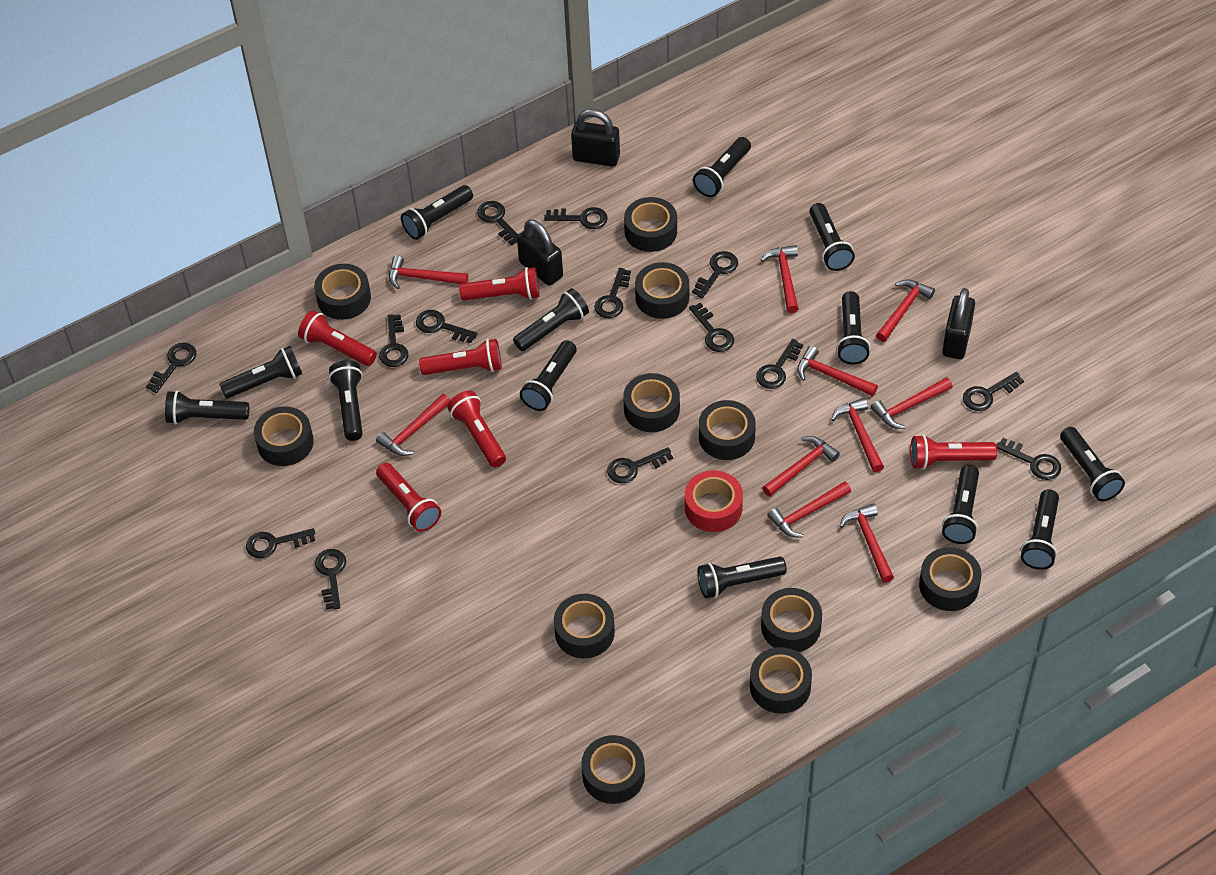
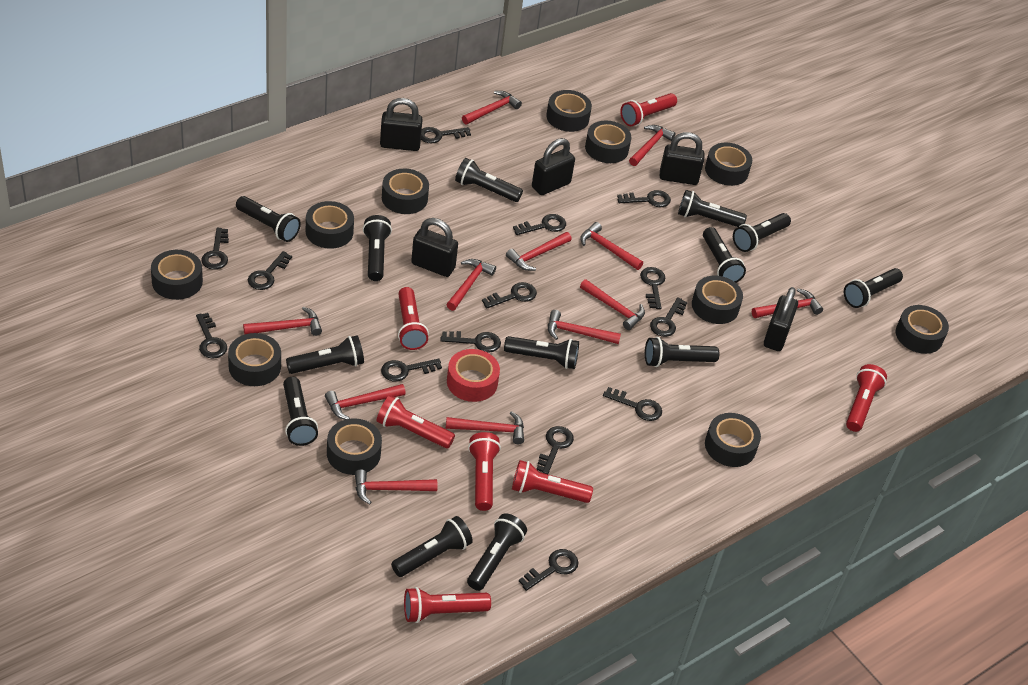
black padlock: [517,219,563,286] [571,109,620,167] [942,288,975,359] = 3 -> [380,98,423,151] [411,218,458,277] [532,138,575,195] [660,132,704,185] [764,287,798,351] = 5
red flashlight: [298,310,377,366] [376,463,441,532] [419,339,502,375] [447,390,506,467] [459,267,540,301] [910,435,997,469] = 6 -> [377,395,455,448] [398,287,429,350] [404,587,491,623] [468,432,501,511] [512,460,593,503] [620,93,677,126] [846,364,887,432] = 7
red hammer: [376,394,450,456] [389,255,468,289] [761,245,799,313] [763,436,840,497] [767,481,851,537] [797,346,878,396] [831,398,884,472] [840,503,894,583] [871,377,953,429] [876,279,935,342] = 10 -> [243,307,322,336] [325,384,406,420] [355,469,438,504] [446,259,496,311] [446,411,524,444] [462,91,522,125] [506,232,572,271] [548,310,621,344] [580,222,643,270] [580,279,645,330] [629,125,676,166] [752,289,823,318] = 12

